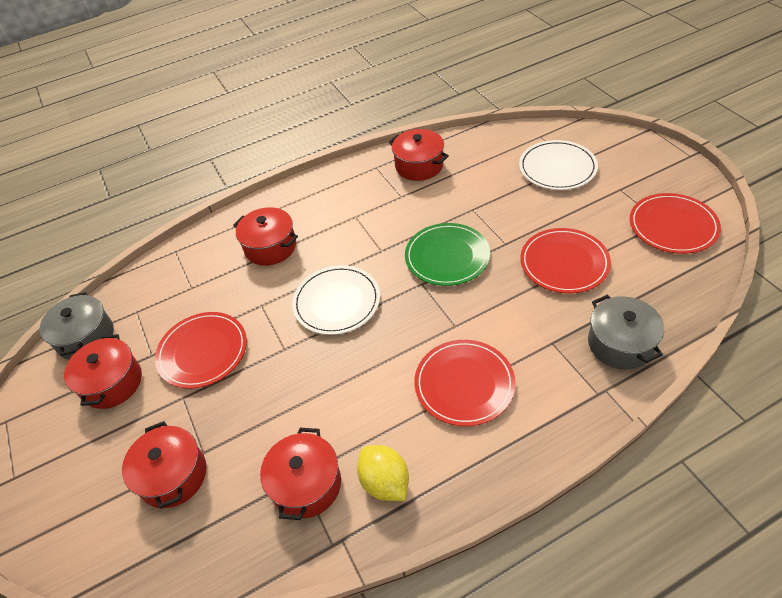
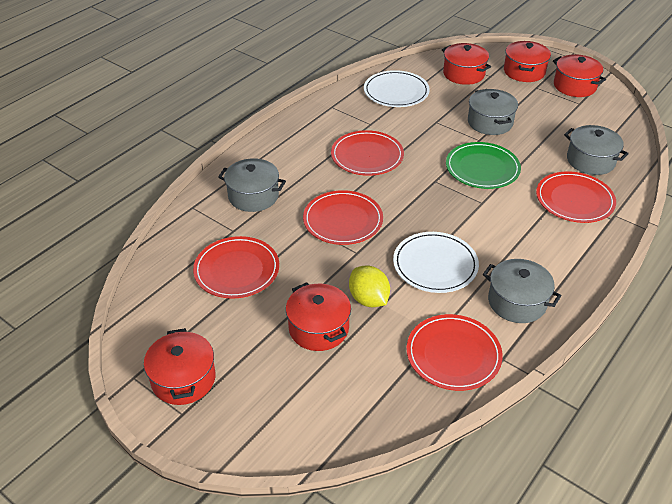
grey pot: [39,292,114,360] [588,295,664,370] = 2 -> [218,158,286,212] [468,89,518,135] [483,259,561,323] [564,125,629,175] = 4
red plate: [155,312,247,389] [414,340,516,426] [520,228,611,293] [630,193,721,254] = 4 -> [193,236,279,299] [303,190,383,245] [331,130,404,176] [407,314,503,391] [536,171,616,223] = 5

